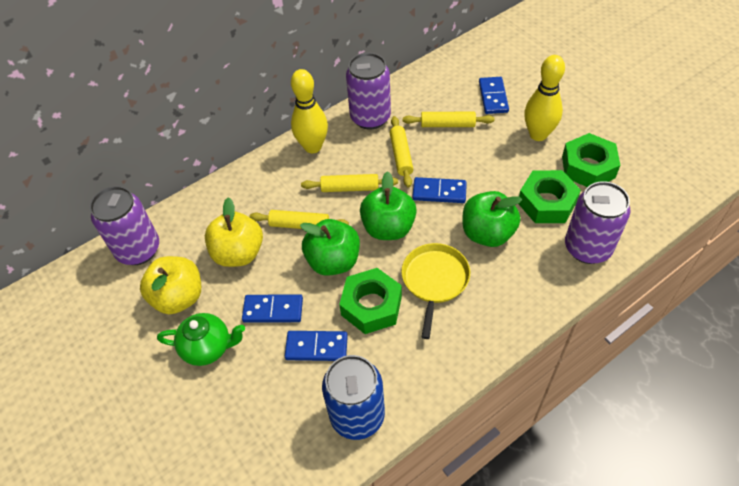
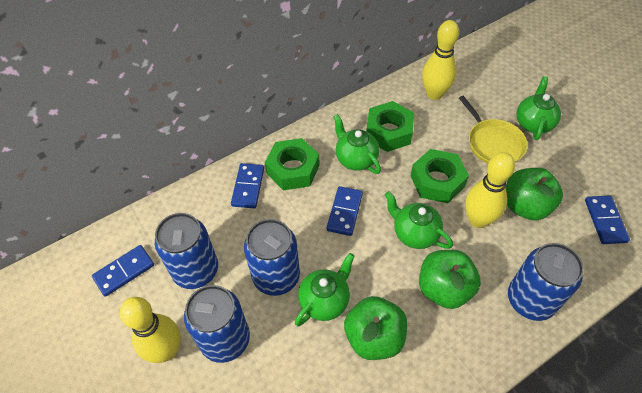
blue can: [322,355,385,440] = 1 -> [155,213,218,289] [184,285,250,363] [244,219,300,296] [508,243,584,321] = 4
green teapot: [157,313,245,366] = 1 -> [295,253,355,326] [333,114,381,174] [385,191,453,249] [517,76,561,140] = 4
purple can: [90,186,159,265] [346,53,391,130] [565,181,630,264] = 3 -> none = 0
yellow apple: [140,256,201,314] [205,197,263,267] = 2 -> none = 0
yellow bowling pin: [291,69,328,153] [524,55,565,141] = 2 -> [120,297,181,363] [422,20,459,100] [465,152,515,228] = 3
yellow rolling pin: [249,210,349,229] [301,174,398,192] [390,116,413,188] [403,112,495,127] = 4 -> none = 0

